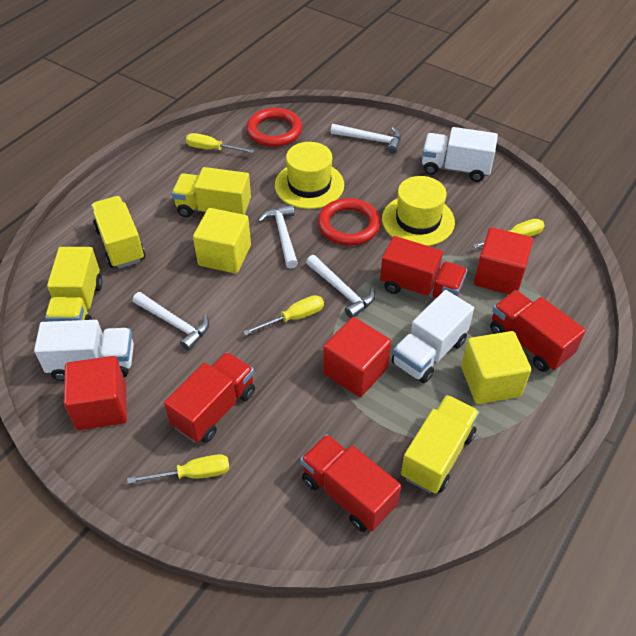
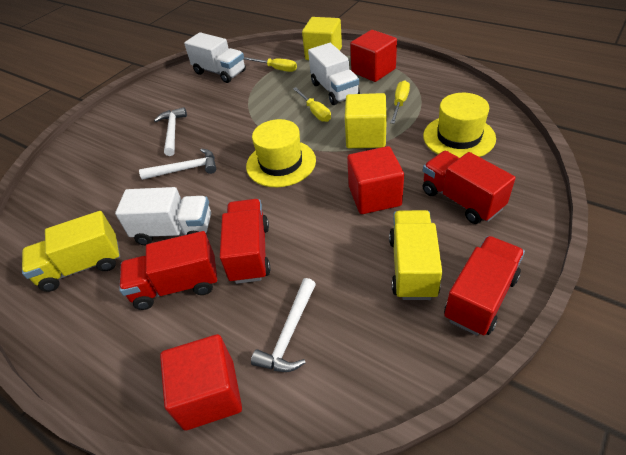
red ring: [246,108,302,147] [318,198,381,246] = 2 -> none = 0
white hammer: [133,292,209,351] [258,205,298,269] [306,255,375,318] [331,124,401,154] = 4 -> [139,148,216,180] [154,107,187,156] [251,278,316,372] = 3
yellow screwdriver: [127,454,229,484] [186,133,254,153] [244,295,324,335] [473,219,545,248] = 4 -> [244,57,297,72] [293,87,331,122] [390,80,410,124] = 3
yellow truck: [45,247,103,322] [91,196,145,269] [172,167,251,217] [401,395,479,494] = 4 -> [22,211,120,292] [389,210,442,300] = 2

